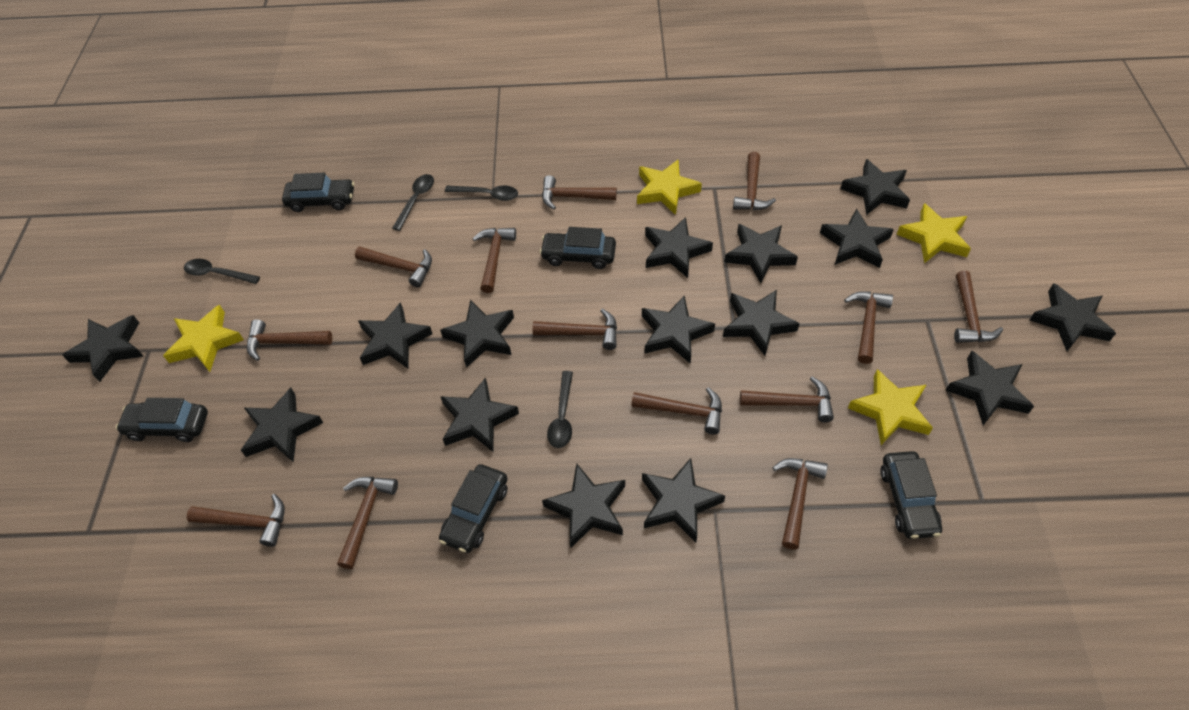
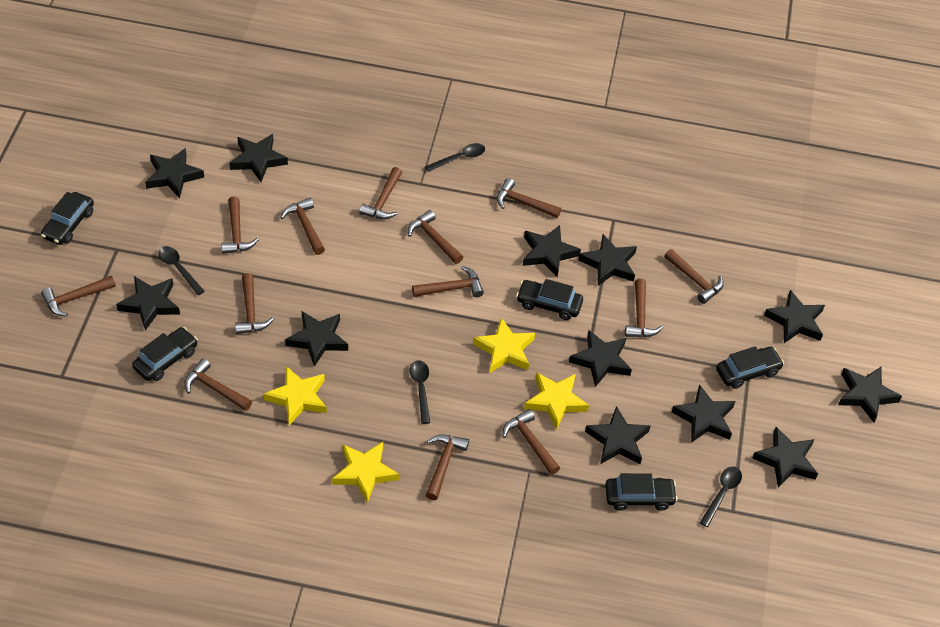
black star: [62,315,144,382] [241,388,323,462] [358,302,432,368] [440,300,514,368] [440,377,519,453] [542,464,625,548] [642,296,715,363] [642,458,725,543] [645,217,713,278] [723,290,800,356] [724,224,798,283] [820,208,894,268] [840,159,910,215] [945,351,1034,425] [1030,283,1116,351] = 15 -> [116,276,180,331] [145,148,204,198] [229,134,288,182] [285,311,348,367] [523,225,581,277] [569,330,632,387] [578,234,637,286] [585,406,650,464] [672,384,735,443] [752,427,818,488] [764,290,825,343] [838,367,902,422] = 12

